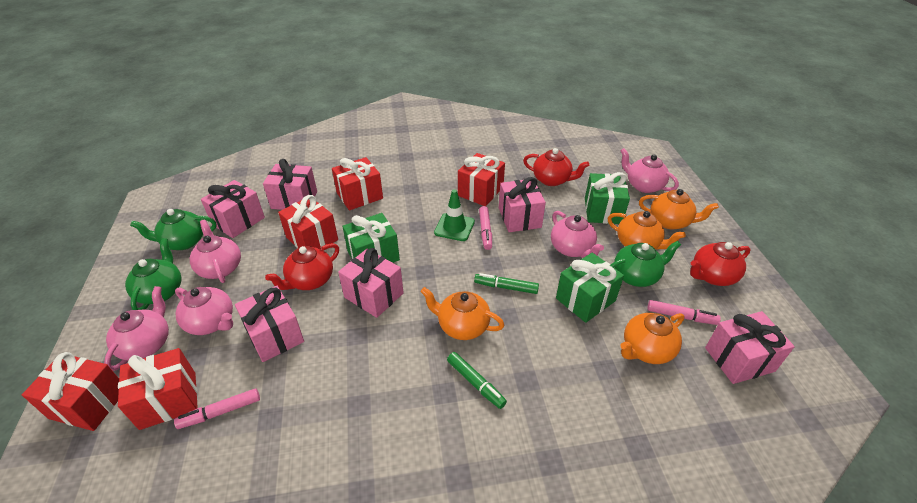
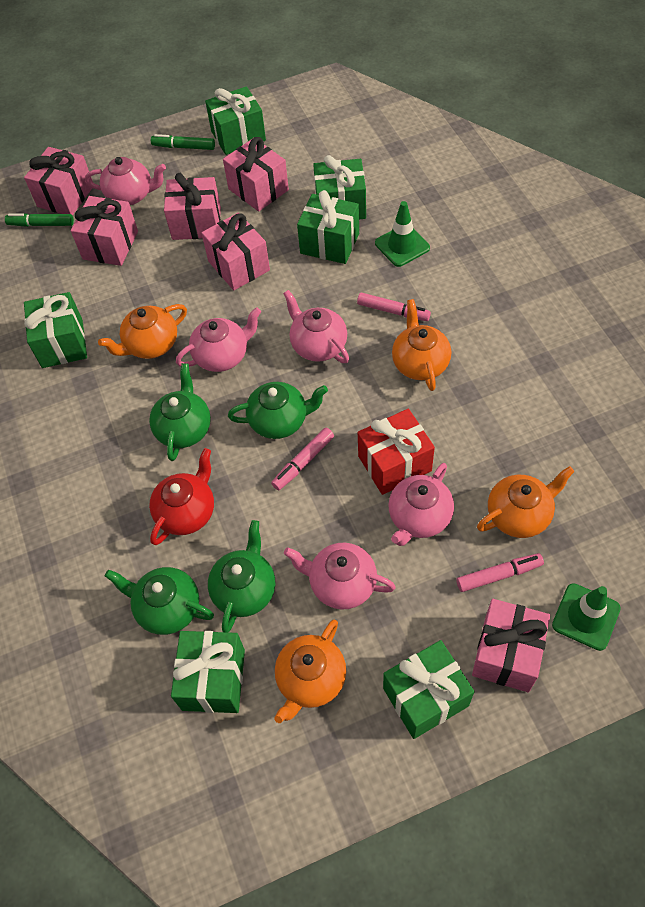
green gift: [342,213,400,263] [556,253,624,323] [585,172,630,224] = 3 -> [24,292,87,368] [171,631,245,713] [205,86,266,155] [297,190,359,264] [313,155,366,220] [383,640,475,739] = 6
green teapot: [125,238,181,310] [130,209,216,250] [611,241,681,287] = 3 -> [105,567,214,635] [149,363,211,461] [208,520,275,633] [228,382,328,439] = 4
green traffic cone: [434,189,475,241] = 1 -> [375,201,430,267] [552,583,621,651] = 2
red gift: [22,352,119,431] [118,348,198,430] [278,195,338,250] [332,157,383,210] [458,153,505,206] = 5 -> [358,409,435,495] = 1
red teapot: [265,243,339,290] [523,148,589,186] [690,242,750,286] = 3 -> [149,448,214,545] = 1

